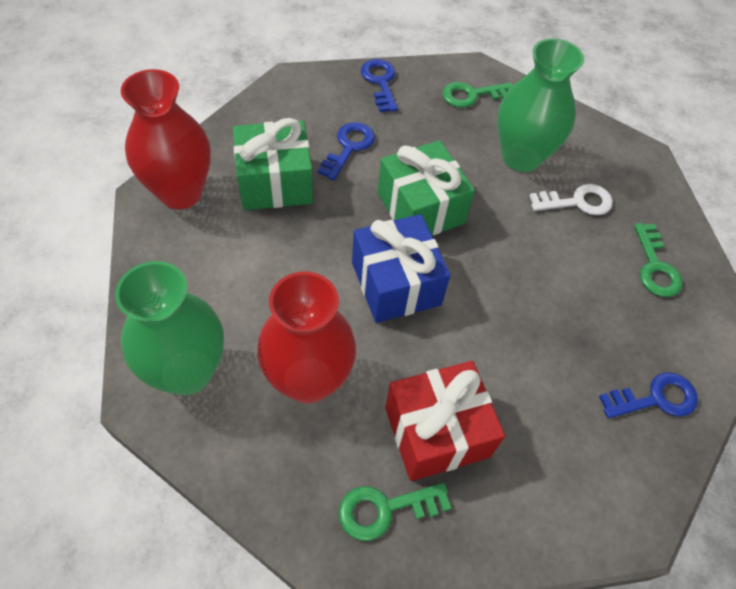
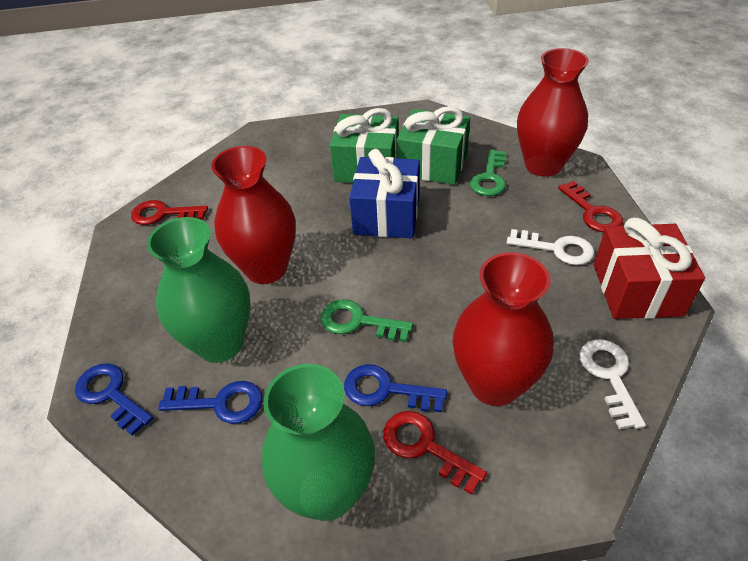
green key: [339,482,451,541] [442,82,513,108] [634,223,683,297] = 3 -> [321,299,413,342] [470,149,506,196] = 2
red key: none = 0 -> [131,200,208,225] [383,411,487,495] [558,181,623,232] = 3
red vase: [121,69,211,209] [257,272,356,404] = 2 -> [211,146,296,284] [452,252,554,406] [517,48,589,177] = 3
white key: [529,184,613,215] = 1 -> [507,229,595,265] [579,339,646,429] = 2

